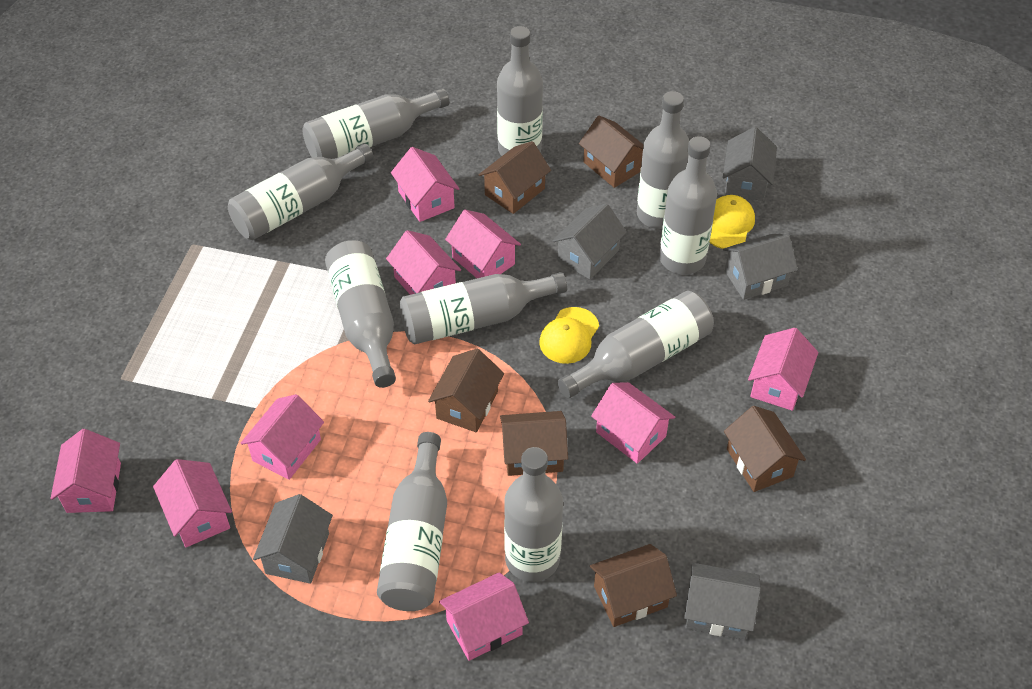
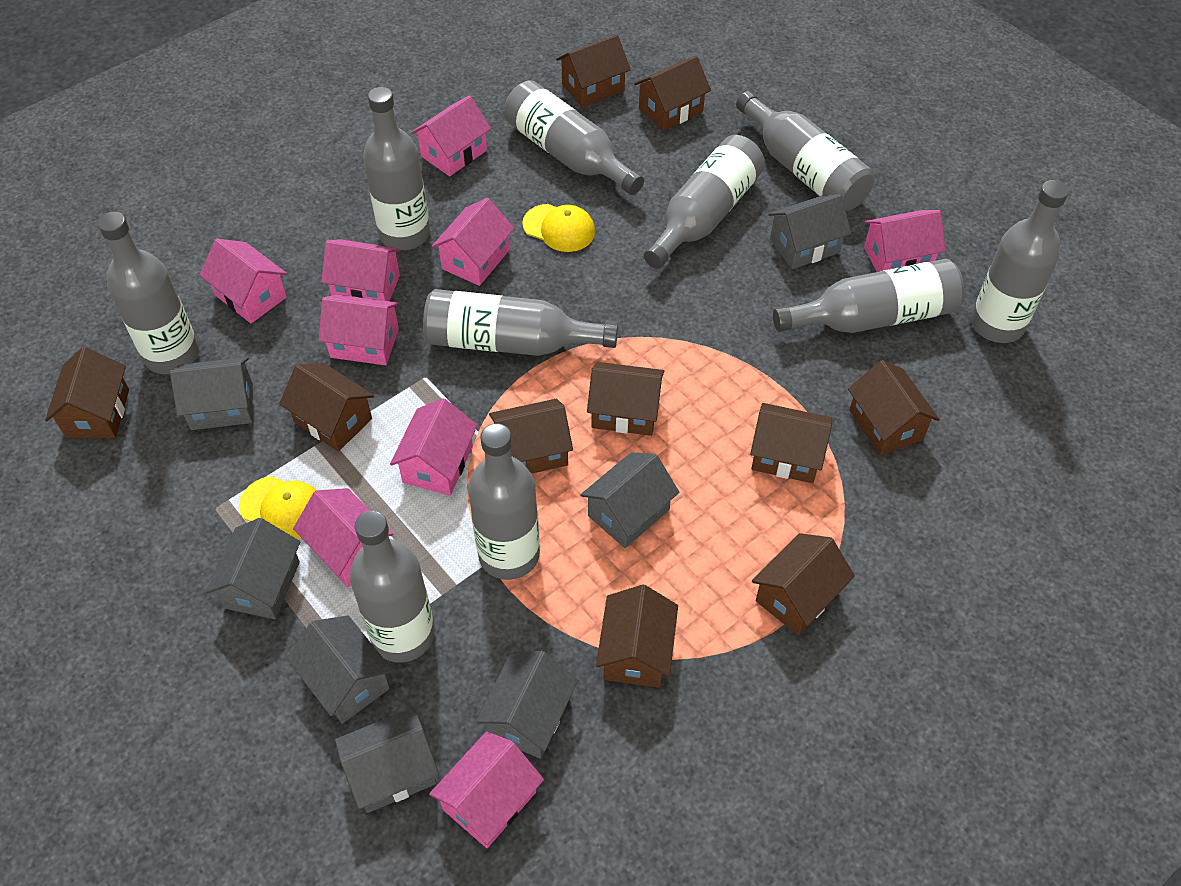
brown house: [428,349,504,432] [479,141,551,214] [500,411,568,476] [579,116,643,188] [590,544,677,627] [724,406,806,492] = 6 -> [45,347,129,438] [279,363,374,452] [489,399,573,474] [556,34,631,107] [587,362,664,436] [596,585,678,688] [634,56,711,131] [750,403,832,483] [752,533,855,635] [848,360,940,456] = 10
grey house: [253,494,333,584] [552,203,627,279] [684,563,761,640] [723,127,777,201] [723,233,798,300] = 5 -> [170,357,253,430] [206,518,300,619] [287,615,393,724] [335,708,439,813] [476,651,578,759] [580,452,679,548] [768,194,851,269] = 7

